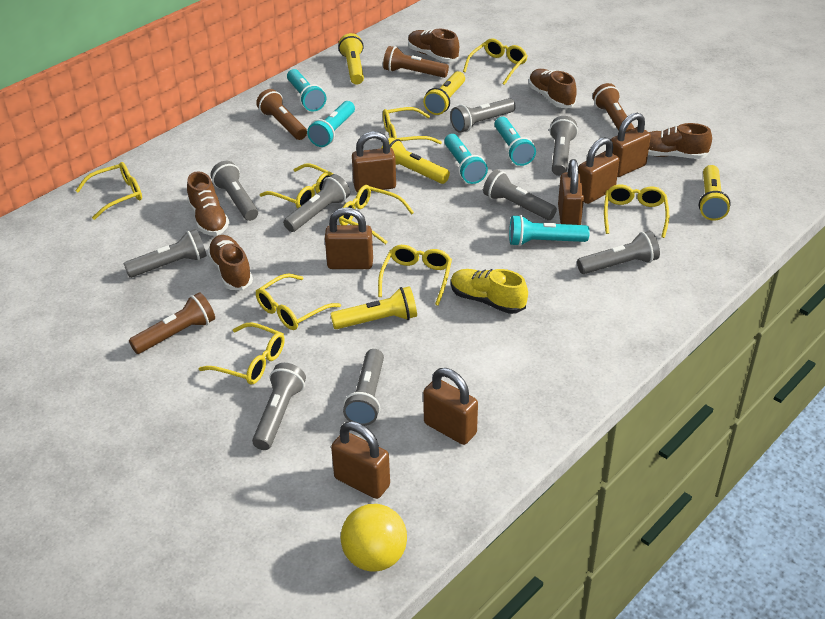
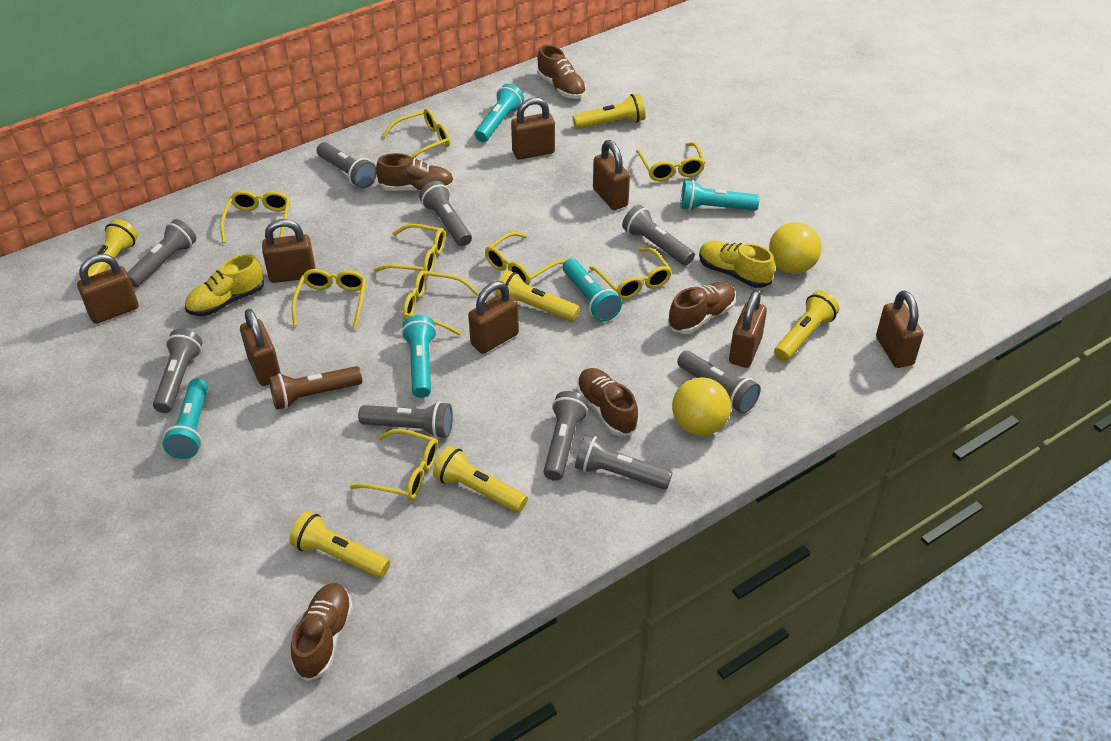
brown flashlight: [129,292,215,354] [256,89,307,140] [383,46,449,78] [593,83,634,132] = 4 -> [269,366,362,410] = 1
brown padlock: [325,207,373,269] [331,421,390,499] [352,131,396,192] [423,368,478,445] [558,159,584,225] [578,137,619,204] [611,113,651,177] = 7 -> [77,254,139,324] [240,309,281,386] [262,219,315,283] [468,281,519,354] [511,98,555,160] [593,140,630,210] [729,291,767,368] [876,291,923,368] = 8
yellow ball: [341,504,407,572] = 1 -> [672,377,731,436] [769,222,821,274] = 2
yellow flashlight: [330,286,417,329] [338,33,364,85] [382,137,450,184] [423,71,465,115] [699,165,731,221] = 5 -> [77,219,138,282] [290,511,390,578] [433,446,528,513] [495,270,580,322] [573,94,646,129] [774,291,839,361] = 6
yellow shoe: [451,269,528,314] = 1 -> [185,254,264,316] [699,241,775,288] = 2

